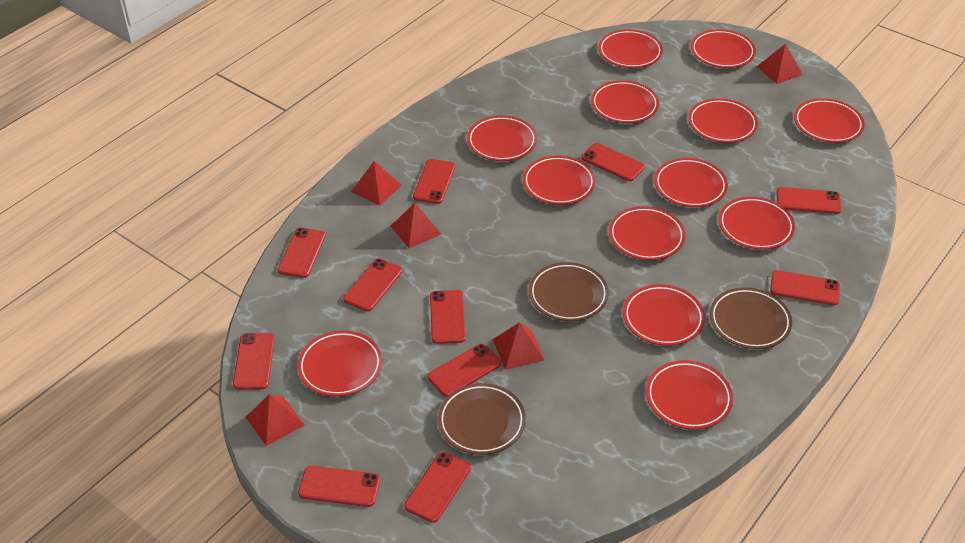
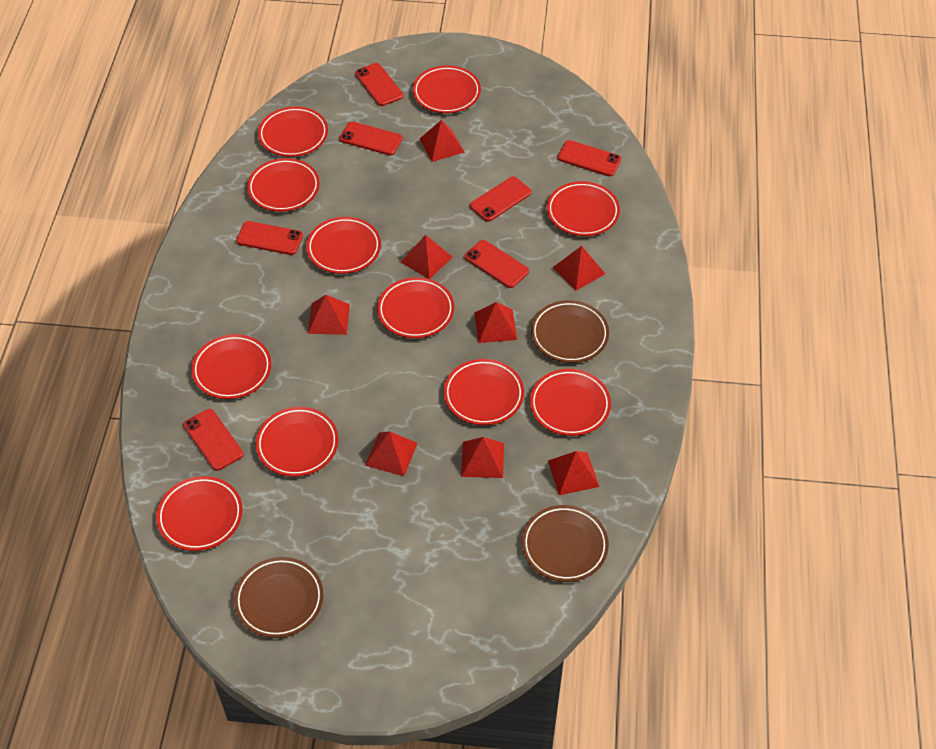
red phone: [233,333,275,390] [278,228,326,278] [298,465,380,507] [343,258,403,312] [404,452,471,523] [413,159,455,204] [427,344,501,397] [430,290,466,344] [581,143,645,181] [770,270,840,305] [777,187,842,214] = 11 -> [183,409,244,471] [236,221,303,255] [339,121,402,155] [355,63,403,106] [465,240,529,288] [470,176,532,222] [558,140,621,176] = 7
red plate: [297,330,382,397] [467,115,537,161] [523,156,596,205] [591,80,659,123] [598,29,663,68] [609,206,685,260] [623,284,705,346] [646,360,733,429] [654,158,728,207] [688,98,758,143] [691,29,756,68] [719,197,795,250] [794,98,865,143] = 13 -> [156,476,243,551] [191,334,272,399] [247,158,320,212] [256,407,339,477] [258,106,328,157] [306,217,381,274] [377,277,454,338] [413,65,481,113] [444,359,524,425] [530,369,611,436] [547,181,620,236] = 11
red pyramid: [246,394,305,446] [351,161,402,205] [391,202,441,248] [493,322,545,370] [757,44,803,84] = 5 -> [308,295,350,335] [365,431,418,476] [401,235,452,279] [419,120,465,162] [461,437,504,478] [474,302,517,343] [548,451,600,495] [553,246,605,291] = 8

